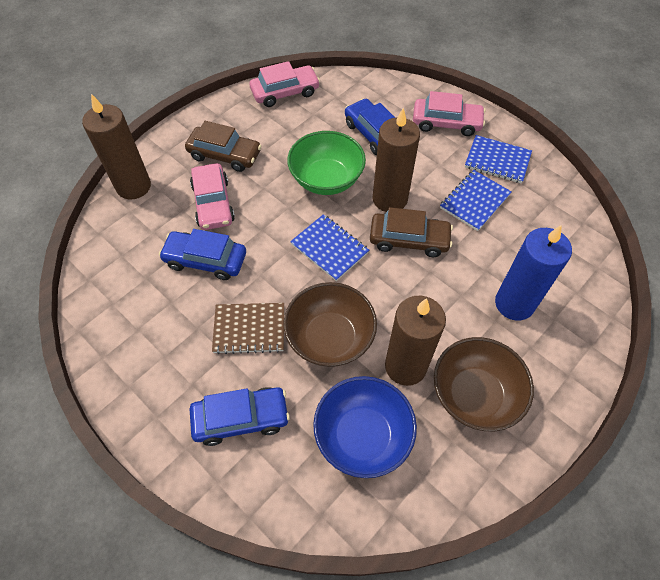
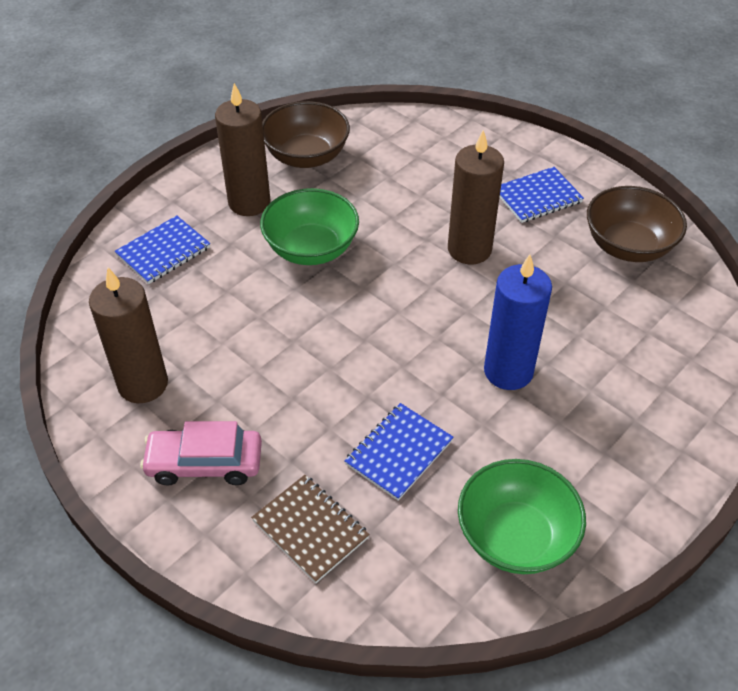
blue bowl: [313,376,417,478] = 1 -> none = 0
blue car: [159,229,246,280] [190,387,290,446] [345,99,395,155] = 3 -> none = 0
brown car: [185,121,261,172] [370,207,453,257] = 2 -> none = 0
green bowl: [287,131,366,195] = 1 -> [260,188,359,265] [458,459,586,574] = 2
pink car: [190,163,235,230] [249,61,320,107] [413,91,485,136] = 3 -> [140,421,262,486] = 1

